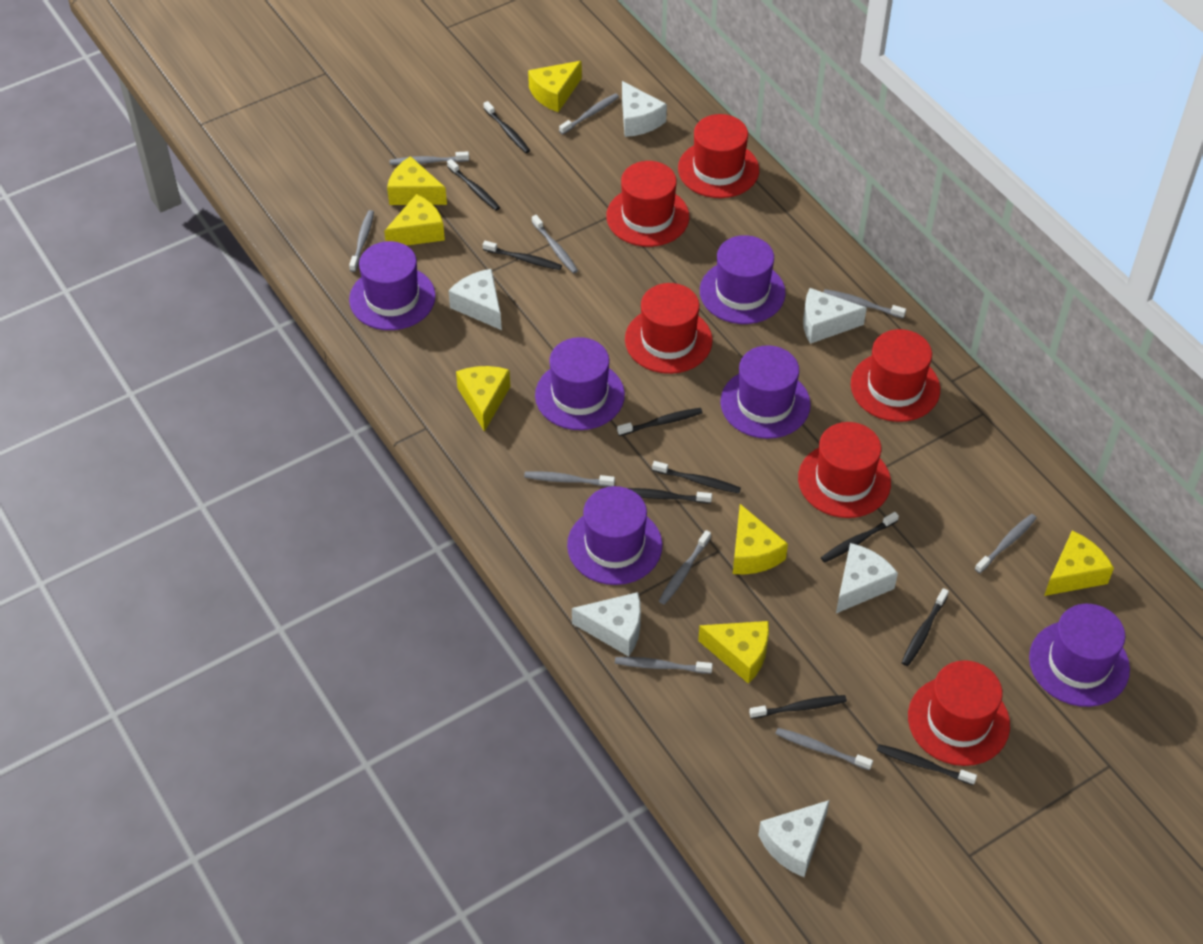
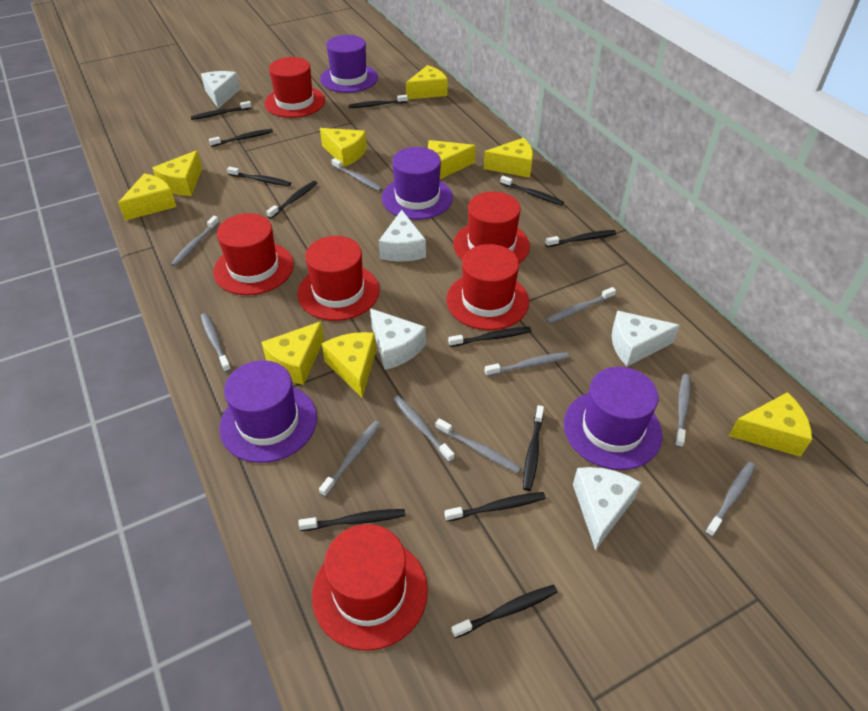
black toothbrush: [447,159,500,211] [483,101,530,153] [483,241,562,270] [617,408,702,436] [628,488,712,504] [652,461,741,493] [749,695,847,719] [821,512,899,563] [877,744,977,785] [901,588,949,666] = 10 -> [190,101,252,120] [209,129,273,147] [227,167,291,186] [266,181,317,219] [299,509,406,531] [349,95,408,108] [445,492,546,522] [448,327,531,347] [451,585,557,638] [500,176,564,206] [523,405,544,491] [545,230,616,247] = 12
purple hat: [349,241,436,330] [535,337,625,430] [567,486,662,585] [700,235,786,324] [720,345,811,439] [1029,604,1130,707] = 6 -> [219,360,317,463] [320,35,378,93] [382,147,453,220] [564,367,662,470] = 4
white cheese: [449,269,502,330] [572,592,641,657] [622,81,667,137] [758,800,830,877] [803,288,867,344] [836,543,898,613] = 6 -> [201,71,240,109] [370,308,426,370] [379,210,426,261] [573,467,641,551] [612,311,680,366] = 5
yellow cheese: [384,194,445,246] [387,156,447,205] [456,366,510,432] [528,61,582,112] [698,621,769,684] [733,504,788,574] [1044,531,1114,596] = 7 -> [118,173,176,221] [152,150,202,196] [261,321,324,385] [320,128,367,167] [322,332,376,398] [406,65,448,99] [428,140,476,179] [484,138,533,178] [729,392,812,457] = 9

